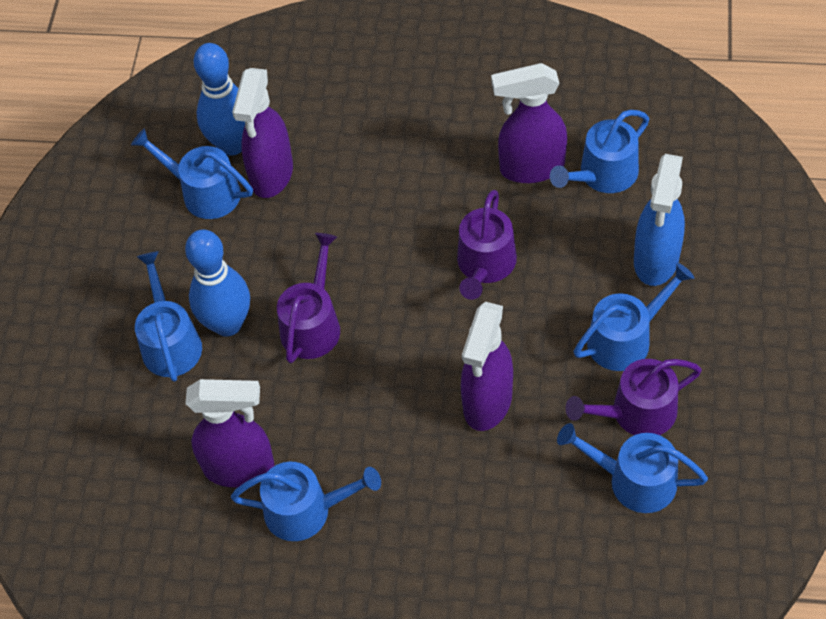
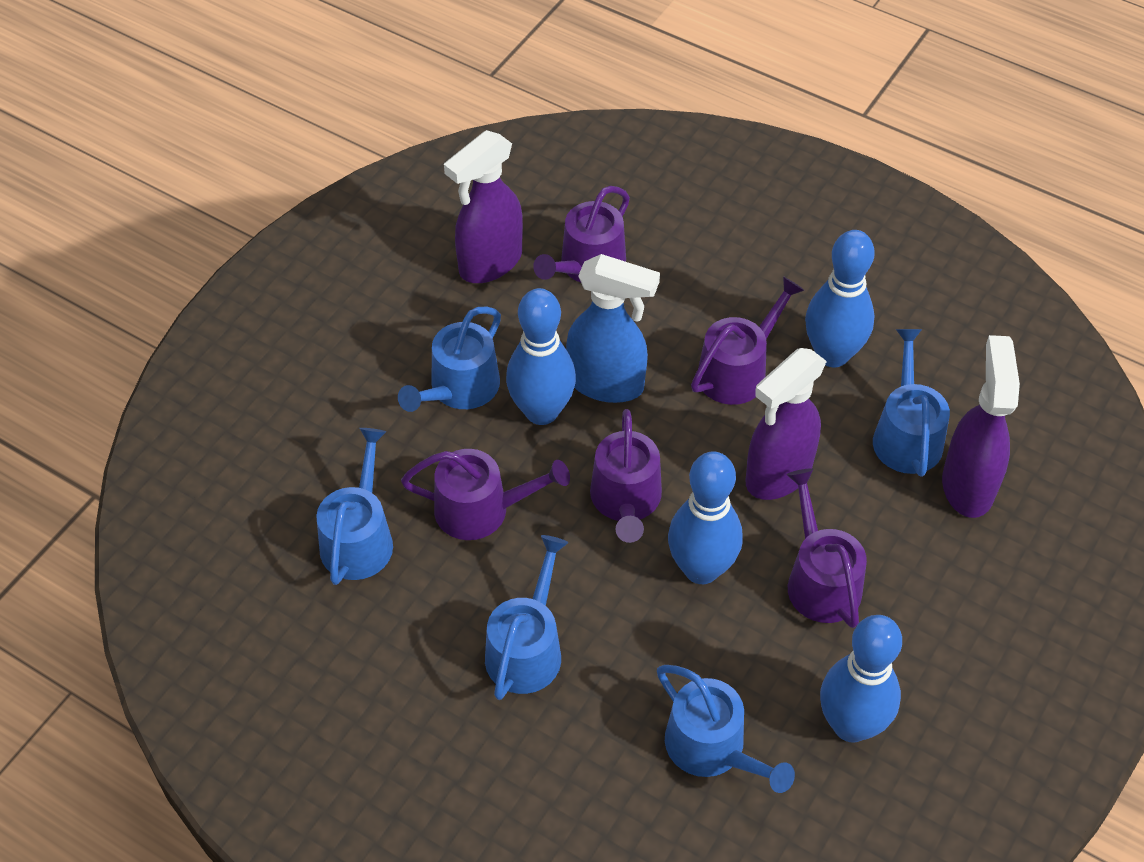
blue bowling pin: [185,230,250,337] [194,43,245,156] = 2 -> [506,288,576,425] [668,452,743,584] [805,230,875,367] [820,615,902,743] = 4
blue watering can: [131,128,253,219] [135,251,202,382] [231,462,381,541] [550,110,649,193] [557,423,708,513] [574,263,694,371] = 6 -> [316,428,393,585] [398,306,501,412] [485,535,568,700] [657,665,795,793] [873,329,950,477] = 5
purple spray bottle: [185,379,274,487] [232,68,293,198] [461,302,513,431] [491,63,567,183] = 4 -> [444,130,523,283] [746,348,827,500] [942,335,1020,518] = 3
purple watering can: [277,233,340,363] [457,190,517,300] [565,359,702,435] = 3 -> [401,449,570,540] [533,186,630,283] [590,409,662,543] [691,276,804,405] [786,468,867,628] = 5

